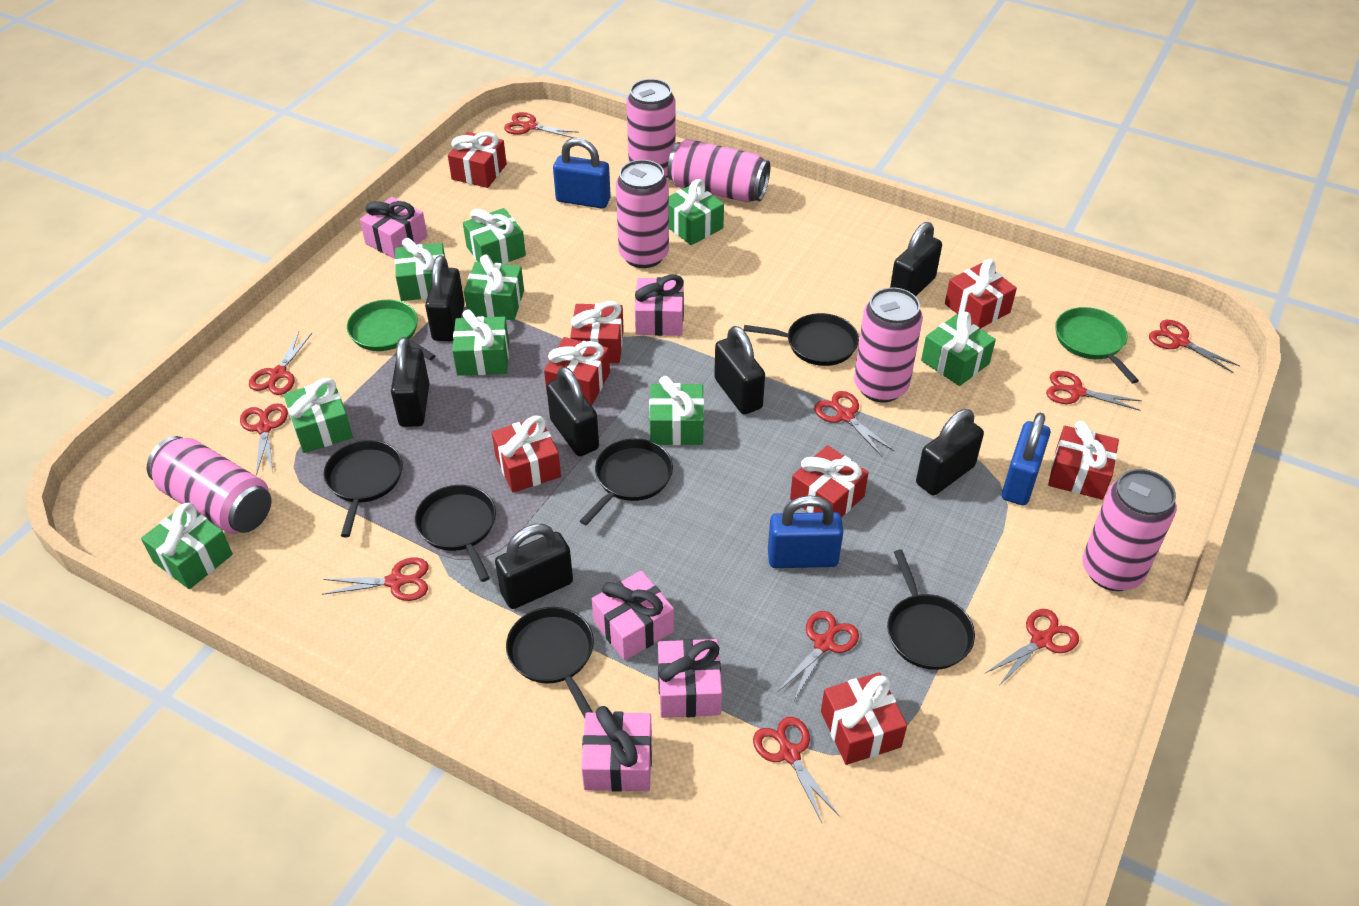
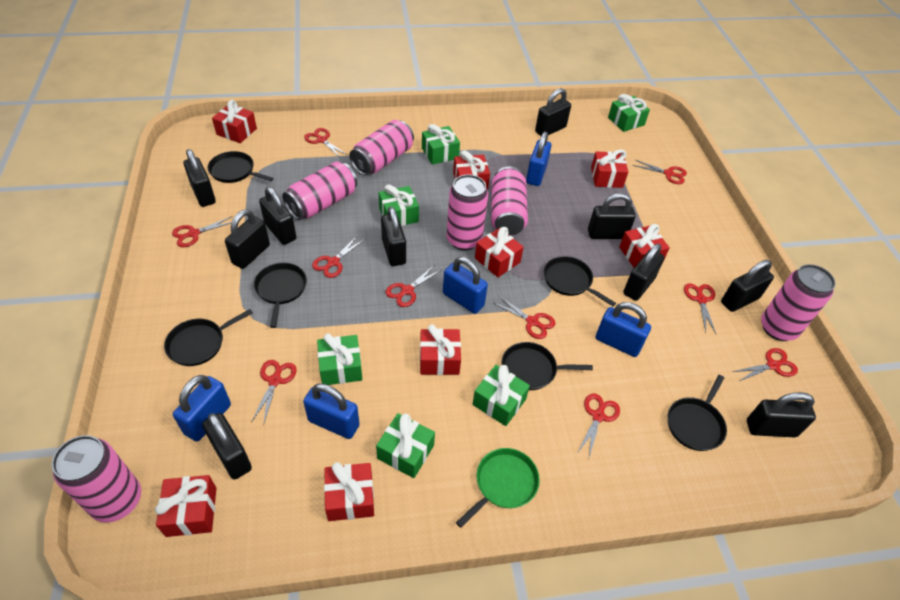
black padlock: [391,337,430,427] [425,255,465,341] [495,524,573,609] [546,367,599,456] [714,326,765,415] [890,222,942,296] [916,409,984,495] = 7 -> [184,149,216,207] [202,413,252,480] [225,209,270,269] [259,187,296,245] [381,206,406,266] [535,88,571,136] [588,193,636,239] [623,244,665,301] [721,260,774,312] [747,392,816,437] = 10
blue padlock: [553,138,611,209] [768,495,844,568] [1002,413,1051,506] = 3 -> [173,375,231,441] [303,383,359,439] [443,257,488,314] [526,132,552,186] [596,302,651,357] = 5
green gift: [141,503,233,589] [284,378,353,453] [395,238,445,301] [452,309,509,376] [463,208,526,264] [464,255,524,320] [649,376,704,445] [669,179,724,245] [921,312,996,386] = 9 -> [317,333,362,385] [376,413,435,478] [379,185,419,226] [422,124,460,165] [473,365,530,426] [608,94,650,132] = 6
green pan: [347,300,435,360] [1055,307,1139,384] = 2 -> [456,448,540,528] = 1
pink gift: [360,197,428,259] [581,706,652,792] [592,570,674,660] [635,275,684,336] [658,639,722,718] = 5 -> none = 0

